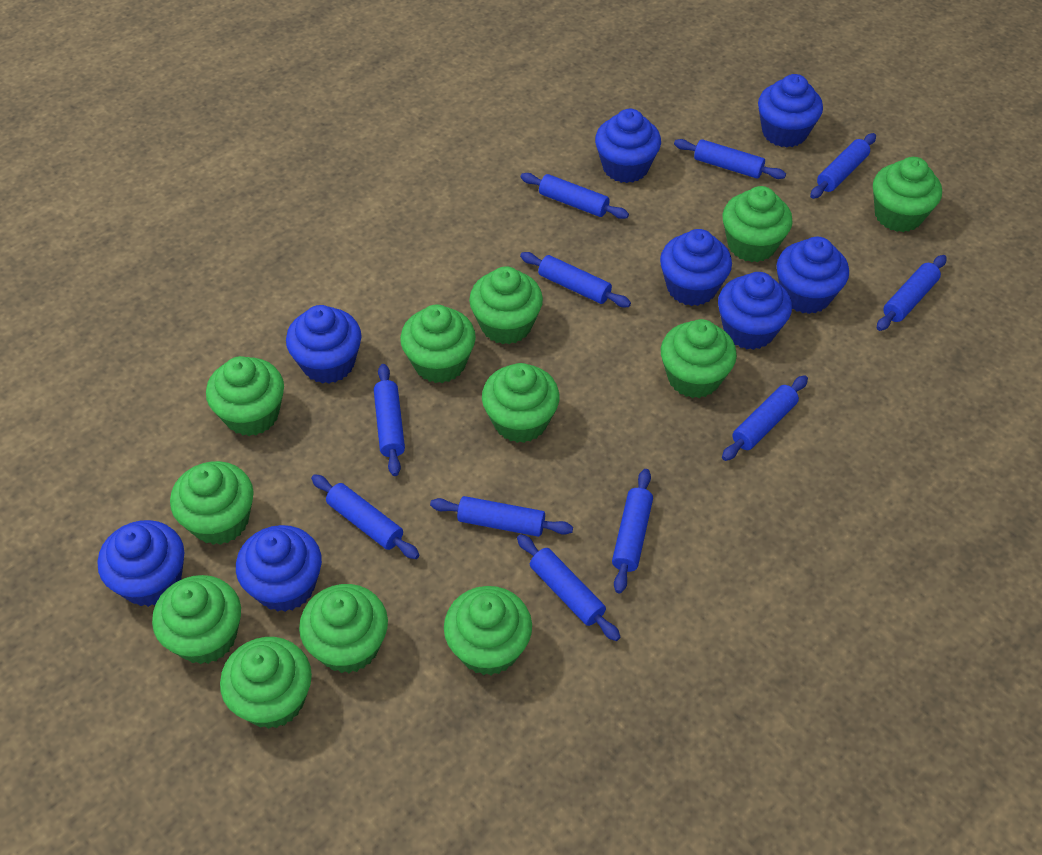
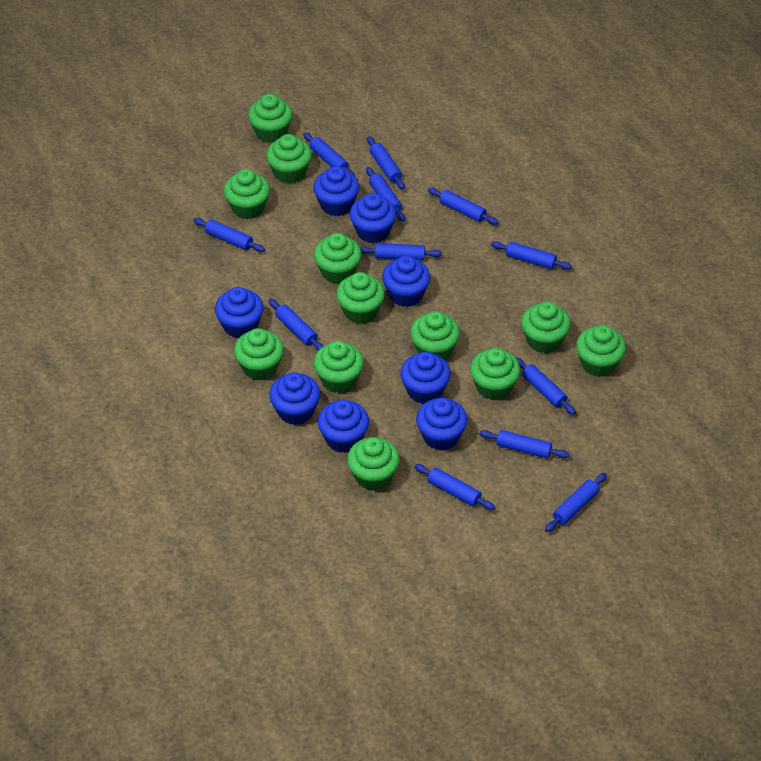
blue rolling pin: [311,474,419,559] [374,364,405,476] [430,496,573,537] [517,534,620,641] [520,252,631,307] [521,173,629,219] [612,469,653,594] [674,139,786,179] [722,375,808,461] [810,133,876,199] [877,255,947,331] = 11 -> [193,218,265,252] [268,299,323,351] [303,133,355,176] [360,243,442,260] [366,167,405,222] [367,136,405,190] [414,464,495,510] [428,188,498,225] [480,430,569,458] [491,241,572,270] [516,357,576,415] [545,473,607,532] = 12

